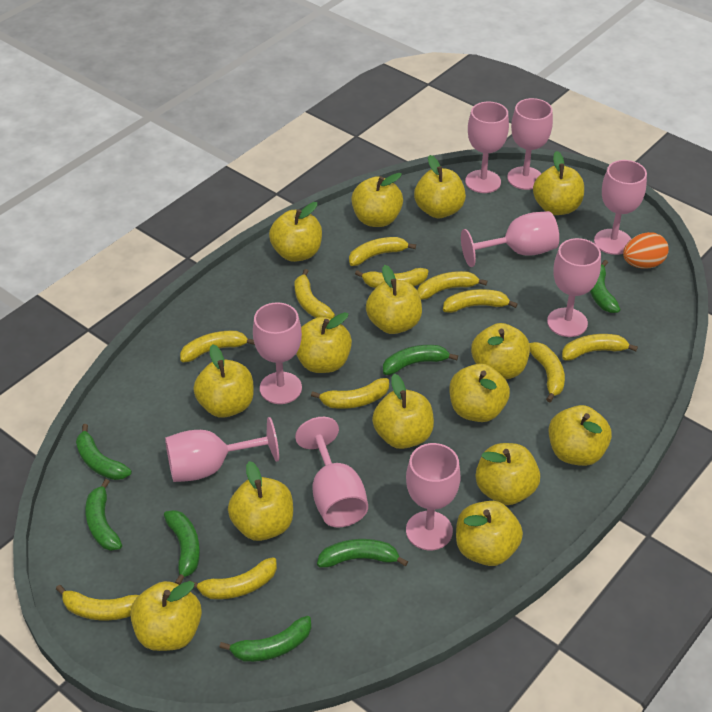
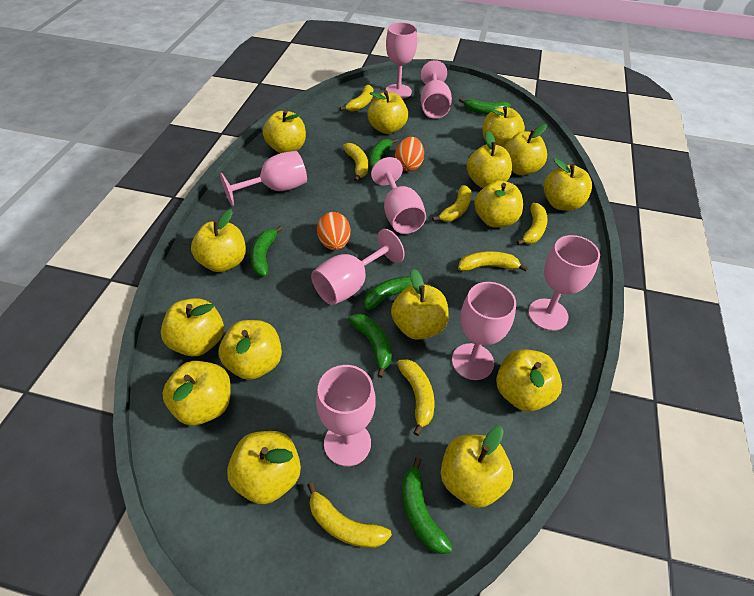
green banana: [76,424,132,480] [85,479,122,551] [164,510,200,585] [219,616,311,662] [317,539,408,568] [383,345,458,375] [590,260,620,313] = 7 -> [250,226,283,277] [348,314,392,378] [364,276,431,310] [369,138,398,170] [402,457,453,554] [459,98,511,114] = 6
orange egg: [623,232,669,268] = 1 -> [317,212,350,250] [395,137,424,171] = 2
pink goblet: [165,417,279,482] [253,302,302,404] [295,417,368,528] [406,443,461,550] [461,211,559,267] [465,102,509,193] [507,98,553,190] [547,238,601,337] [594,160,647,255] = 9 -> [220,151,307,206] [311,229,405,305] [316,365,376,466] [371,157,426,234] [385,22,417,99] [420,60,452,119] [452,282,516,380] [528,235,600,331] = 8
yellow banana: [56,585,139,620] [180,331,255,362] [189,557,277,599] [295,269,335,319] [311,378,389,409] [349,237,416,266] [355,268,428,288] [417,271,487,300] [443,289,518,313] [529,342,565,402] [562,334,638,361] = 11 -> [307,482,392,548] [340,85,373,112] [343,143,368,182] [397,359,434,436] [432,185,471,222] [458,251,528,272] [517,203,548,245] = 7

